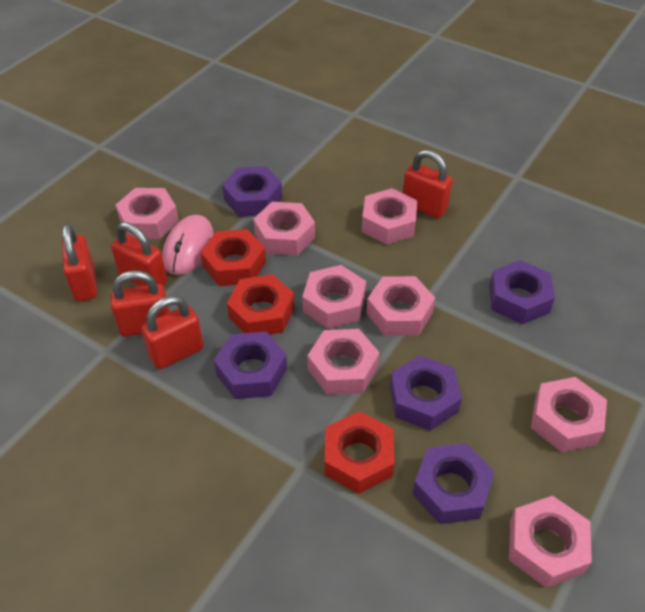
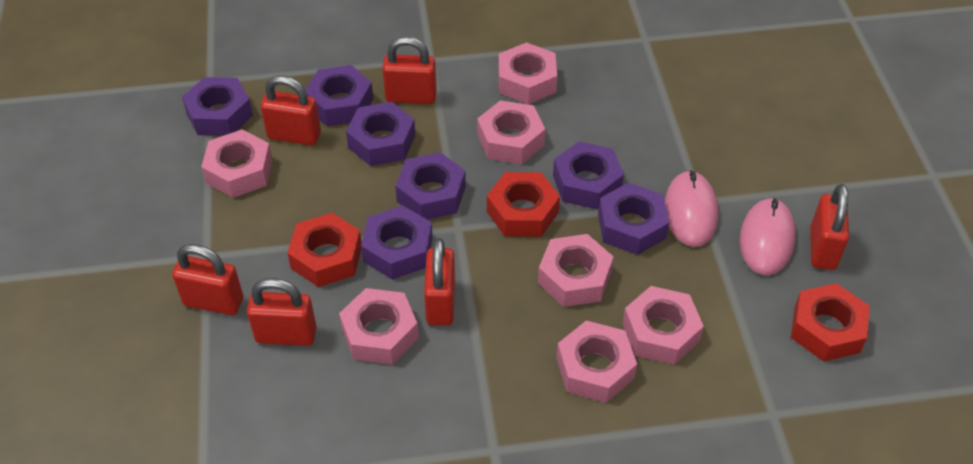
pink mouse: [162,215,214,275] = 1 -> [665,170,718,247] [740,198,796,275] = 2
pink nut: [115,188,179,239] [253,202,315,256] [302,265,366,329] [307,329,380,395] [362,188,417,245] [366,276,435,336] [509,496,592,588] [531,377,607,452] = 8 -> [201,130,273,198] [339,288,419,365] [477,100,545,164] [498,42,557,105] [538,234,614,307] [556,321,637,403] [622,286,704,365] = 7
purple nut: [214,332,287,399] [222,166,282,217] [390,355,462,431] [413,443,495,524] [489,260,555,324] = 5 -> [182,77,253,136] [305,65,373,126] [346,102,415,166] [361,205,433,280] [395,152,466,220] [553,141,624,209] [598,183,669,255] = 7
red padlock: [62,224,97,302] [111,222,167,286] [111,271,170,337] [141,296,204,369] [403,150,453,218] = 5 -> [172,244,243,315] [247,278,316,346] [260,76,321,146] [382,37,437,104] [424,238,455,325] [810,184,849,270] = 6

